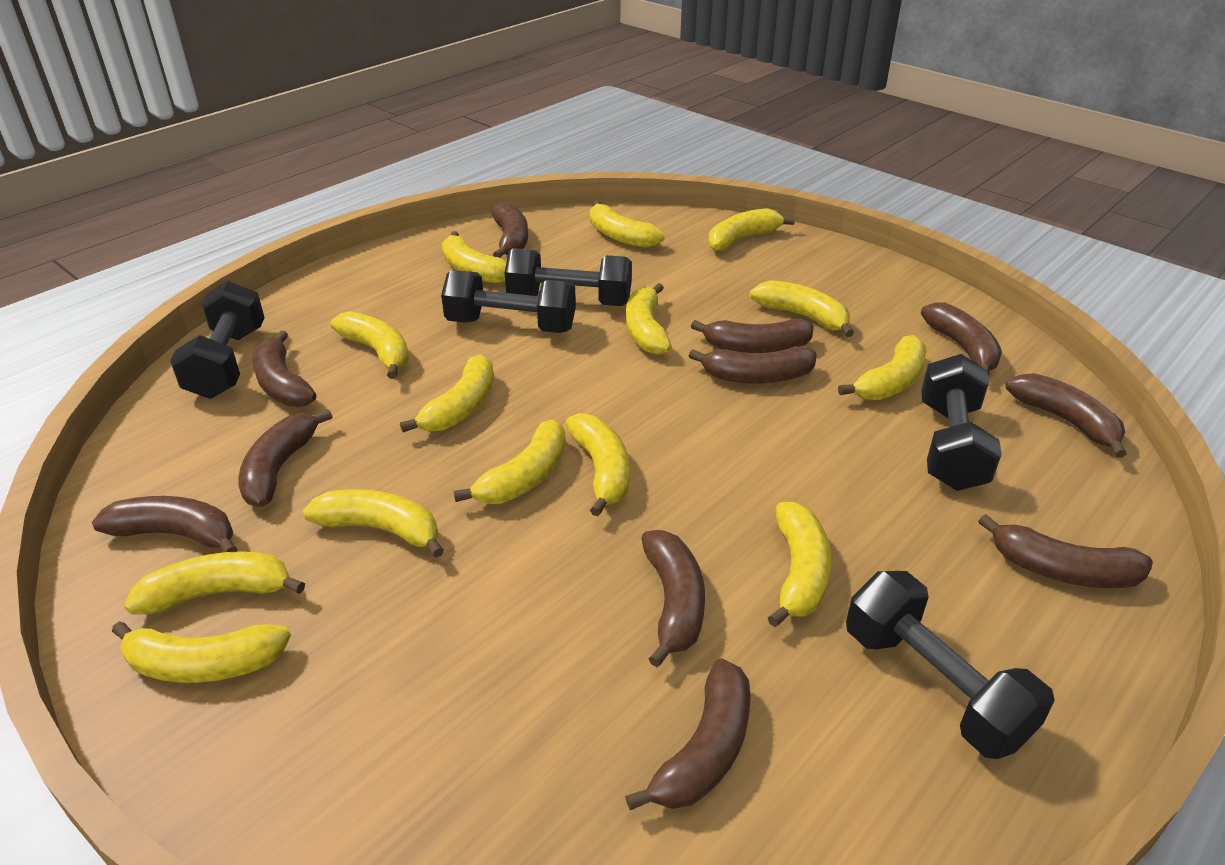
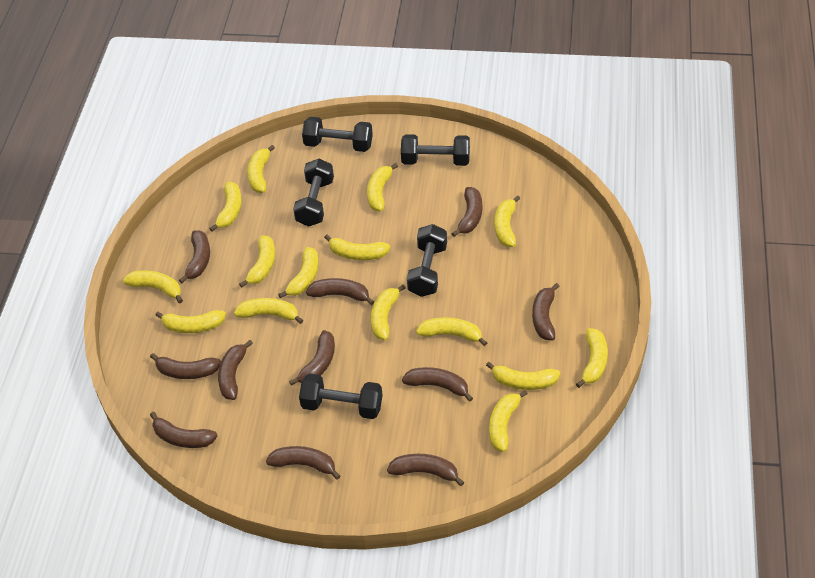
yellow banana: [112,621,291,683] [124,551,305,614] [303,489,444,558] [331,311,409,379] [400,354,494,432] [442,231,507,284] [454,420,566,504] [566,413,629,516] [590,201,665,248] [626,283,672,355] [709,208,795,251] [750,280,854,337] [768,502,831,627] [838,335,926,400] = 14 -> [123,270,183,303] [155,310,226,333] [209,182,242,232] [234,298,303,324] [239,235,275,288] [247,145,275,193] [278,247,319,298] [324,235,390,260] [367,163,398,211] [371,285,406,340] [416,317,487,346] [486,362,560,390] [489,390,528,452] [495,195,520,247] [576,328,608,388] = 15

